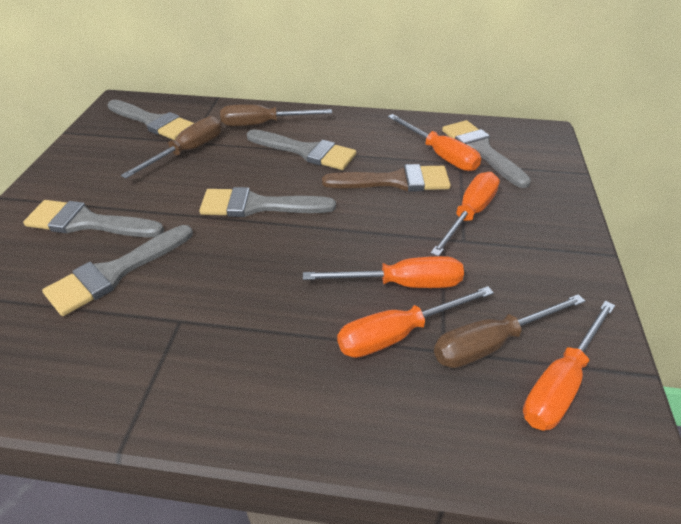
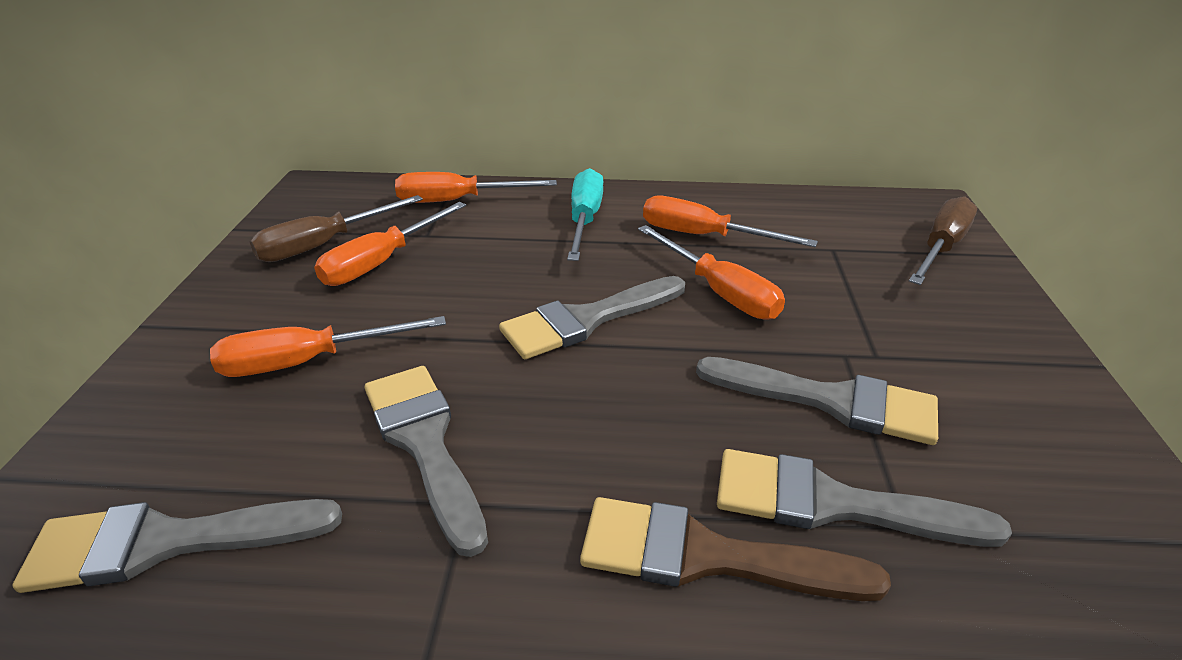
brown screwdriver: [121,116,222,178] [220,104,332,126] [434,294,585,368] = 3 -> [250,195,423,262] [909,196,977,285] = 2
grey brush: [23,200,164,237] [42,225,193,316] [107,100,194,140] [199,187,336,217] [247,129,356,170] [442,120,531,188] = 6 -> [12,499,342,593] [365,366,488,557] [499,276,685,359] [696,357,938,445] [717,449,1012,547] = 5
turquoise screwdriver: none = 0 -> [567,168,603,261] = 1

